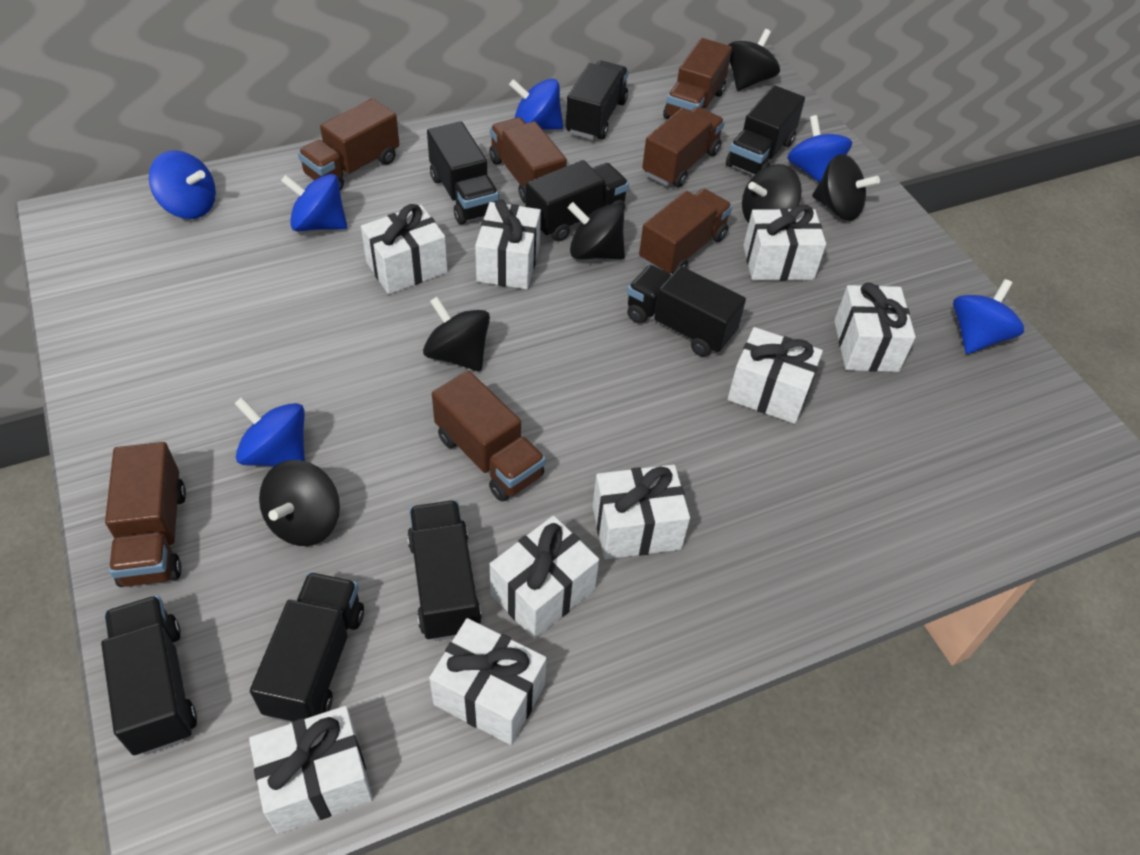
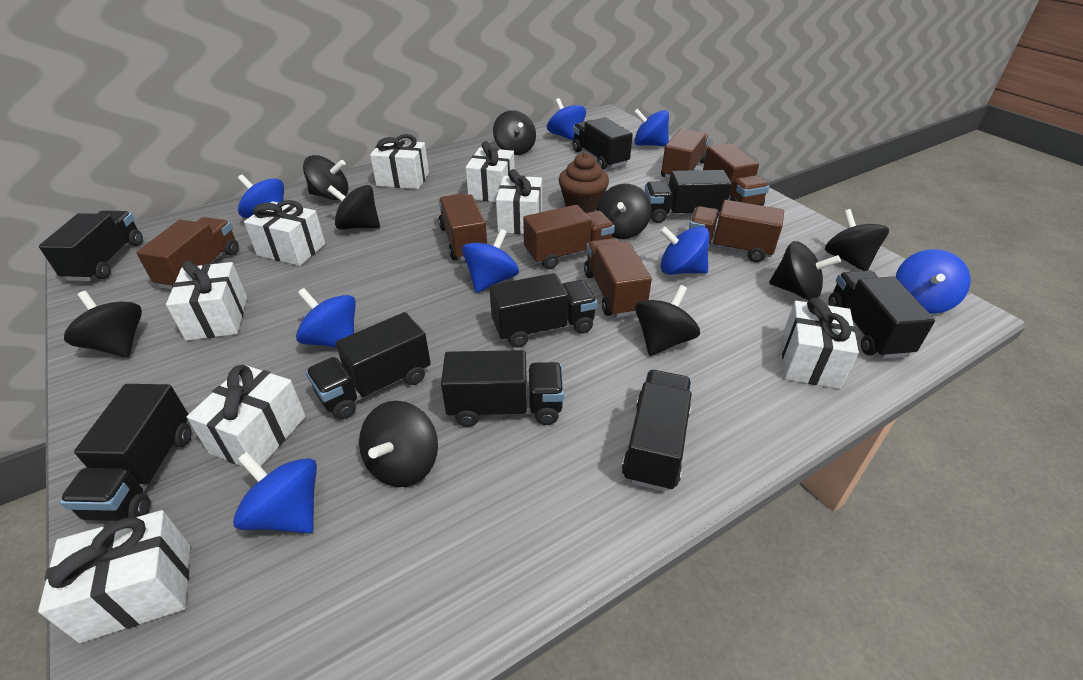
black spinning top: [259,460,340,546] [423,296,490,371] [568,202,625,260] [728,29,780,91] [742,164,802,223] [812,154,880,221] = 6 -> [64,291,142,358] [303,155,348,200] [327,185,380,230] [359,401,438,487] [493,110,536,155] [597,184,652,239] [635,285,700,356] [769,241,841,300] [825,209,889,271] = 9
black truck: [101,595,197,755] [250,572,364,723] [407,500,482,641] [427,121,499,224] [526,160,629,241] [566,61,629,140] [627,265,746,356] [726,85,805,175] = 8 -> [39,211,143,281] [60,384,192,521] [306,312,431,420] [441,350,564,427] [489,273,598,348] [572,117,633,170] [622,370,692,492] [645,170,732,223] [828,270,935,359] = 9
blue spinning top: [149,150,216,219] [234,397,305,466] [281,174,347,232] [509,79,563,130] [787,115,852,182] [953,279,1024,354] = 6 -> [233,452,317,533] [238,174,284,218] [296,288,356,348] [462,229,519,293] [547,98,586,141] [634,109,669,146] [660,226,709,275] [896,249,971,314] = 8
brown cupcake: none = 0 -> [559,153,609,213] = 1
white gift: [249,706,373,834] [361,204,448,294] [429,618,547,745] [475,199,541,289] [490,516,599,639] [593,465,690,559] [728,327,823,424] [743,205,826,281] [834,282,916,372] = 9 -> [38,510,190,643] [166,260,247,341] [187,365,306,467] [244,200,325,266] [370,134,429,189] [466,141,515,202] [496,169,542,234] [782,298,859,389] = 8

